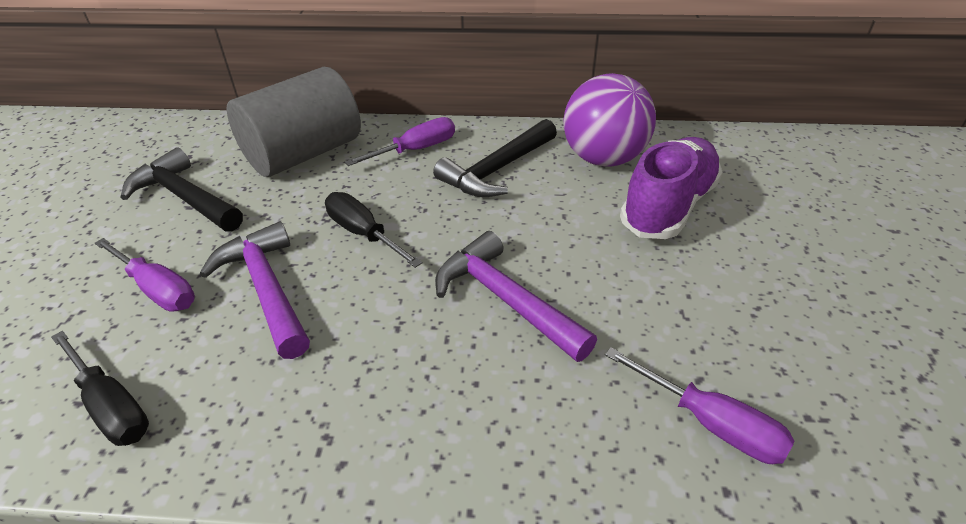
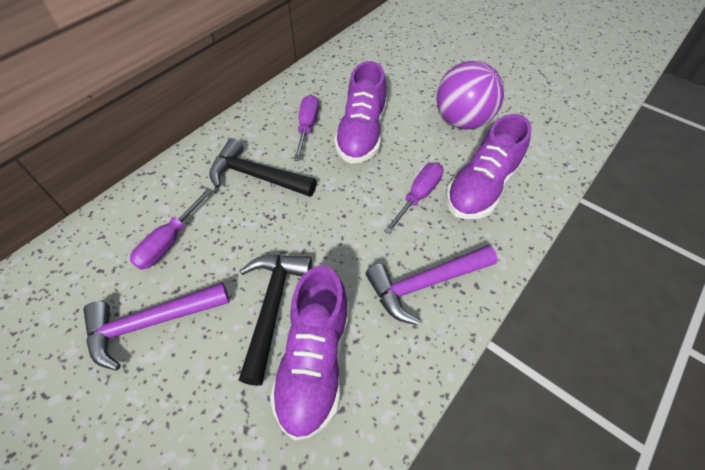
black screwdriver: [51,331,149,446] [325,192,423,268] = 2 -> none = 0
grey cylinder: [227,67,361,177] = 1 -> none = 0
purple shoe: [620,137,723,239] = 1 -> [270,265,349,441] [334,61,387,163] [446,114,532,219] = 3

